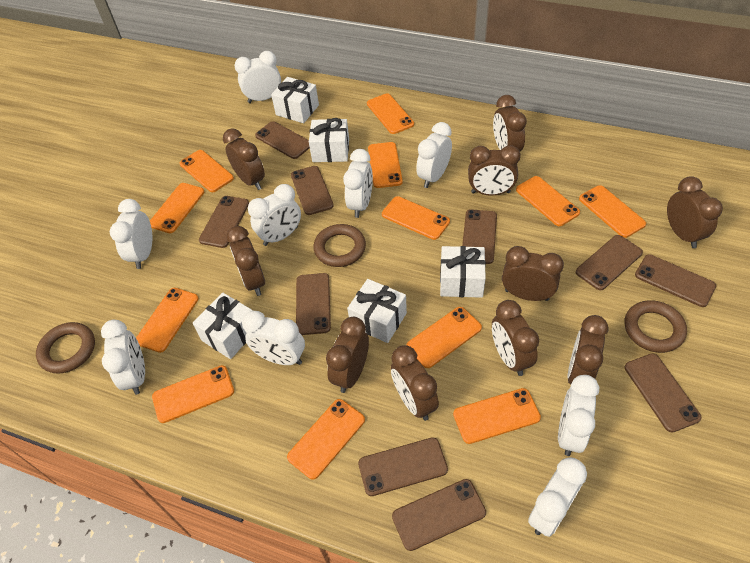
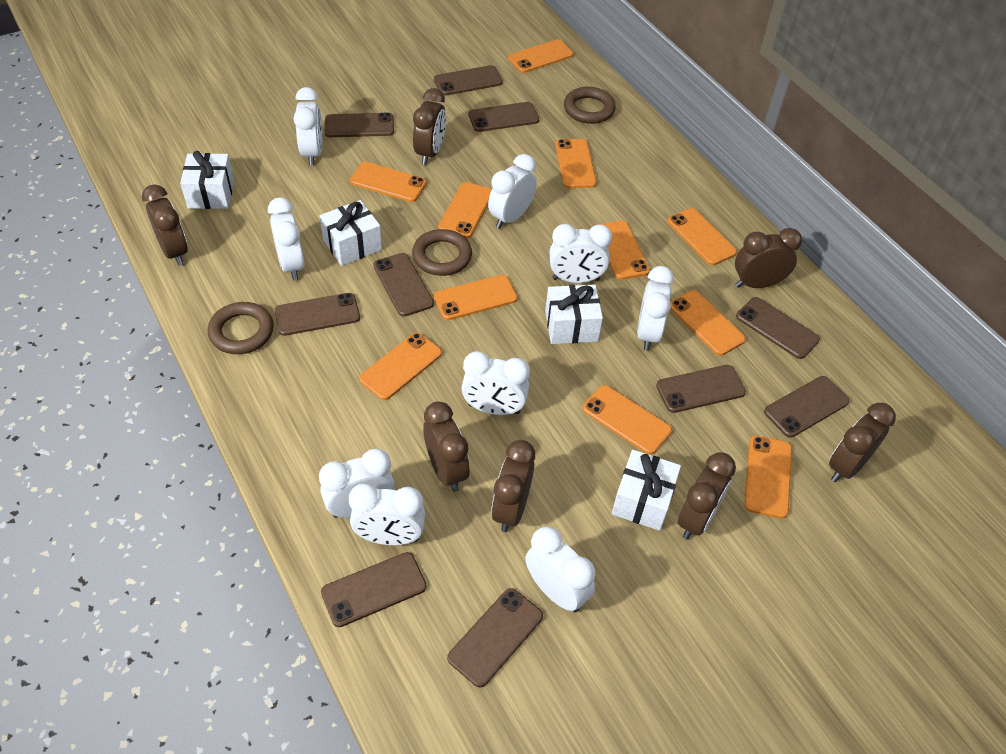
brown clock: [223,128,265,190] [226,226,265,296] [326,317,369,393] [391,345,439,421] [468,145,521,196] [492,300,539,376] [493,95,527,151] [502,246,564,301] [567,315,609,384] [667,176,723,248] = 10 -> [142,184,188,266] [413,88,446,165] [423,401,470,492] [491,440,535,532] [678,453,736,540] [735,228,802,288] [829,403,896,482] = 7
orange phone: [136,288,198,353] [150,183,204,233] [152,365,234,423] [180,150,234,192] [287,399,365,480] [367,93,414,134] [368,142,403,188] [382,196,450,240] [406,307,482,368] [453,388,541,444] [516,176,580,226] [579,185,646,238] = 12 -> [350,162,426,202] [359,332,442,400] [434,275,518,320] [438,182,492,238] [508,39,574,73] [555,139,597,188] [582,385,672,455] [598,221,650,280] [667,208,737,265] [670,290,746,356] [744,436,792,519] = 11
white gift: [193,292,253,359] [271,77,319,123] [309,118,349,162] [347,279,407,343] [440,246,486,298] = 5 -> [180,151,234,209] [320,200,382,266] [545,285,603,344] [612,450,681,531] = 4

